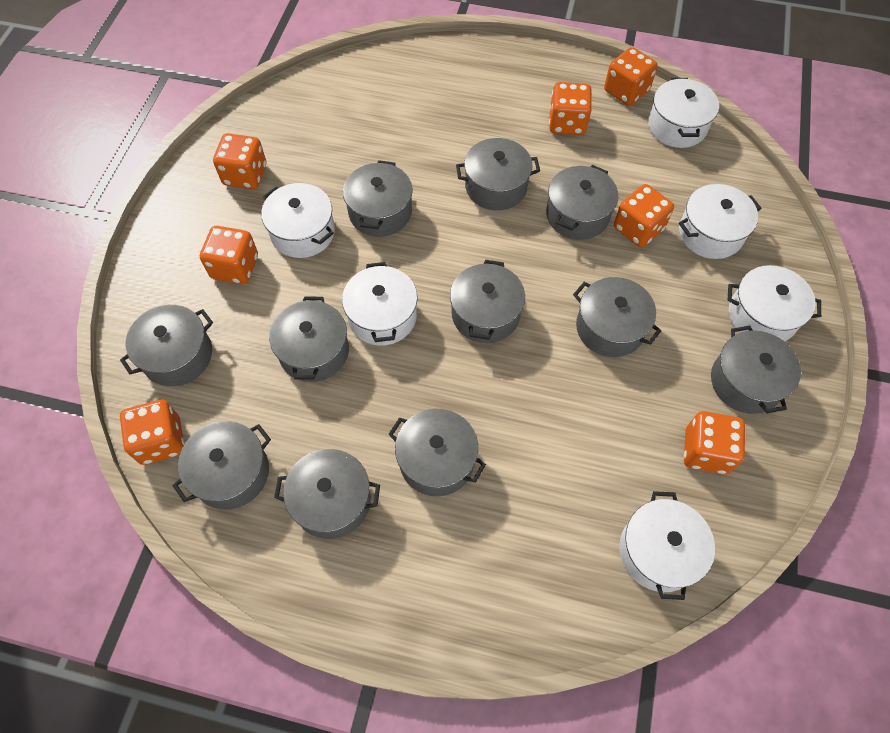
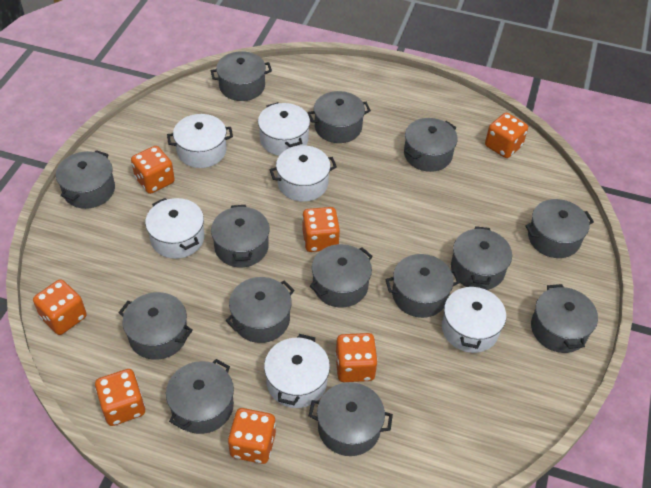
grey pot: [120,305,213,386] [173,421,271,510] [269,296,349,382] [274,449,380,539] [343,160,413,237] [388,409,486,496] [450,260,525,343] [456,138,540,210] [546,165,618,240] [573,277,661,357] [711,325,801,414] = 11 -> [56,150,115,209] [118,292,193,360] [166,359,234,434] [211,51,272,101] [211,205,270,267] [226,277,294,343] [308,91,371,143] [309,382,393,456] [310,244,373,308] [385,254,460,318] [404,118,458,172] [451,226,512,290] [525,199,594,258] [531,284,598,353] = 14

